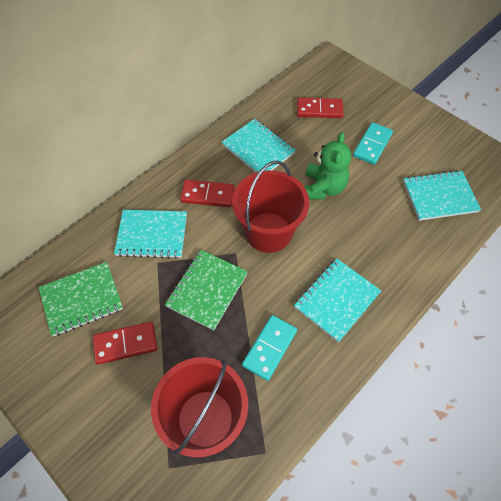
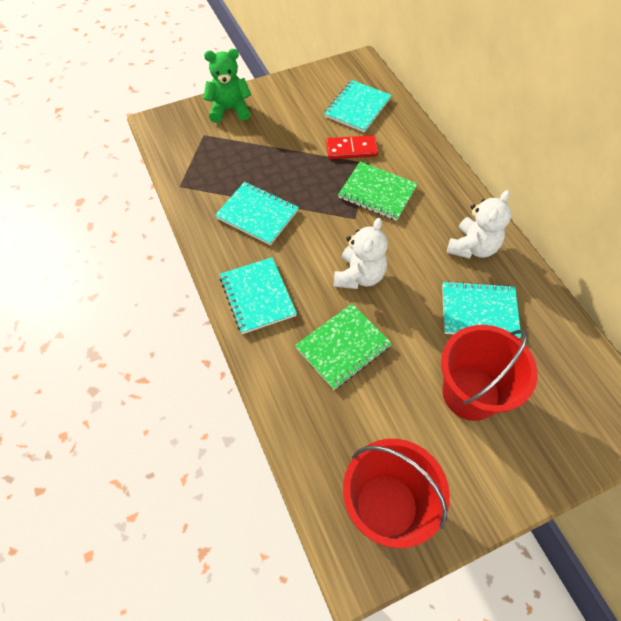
red domino: [93,322,157,364] [180,180,235,207] [297,97,344,118] = 3 -> [326,135,378,159] = 1
turquoise domino: [242,315,297,381] [353,122,393,165] = 2 -> none = 0
white teddy bear: none = 0 -> [334,218,388,289] [447,190,511,259] = 2

